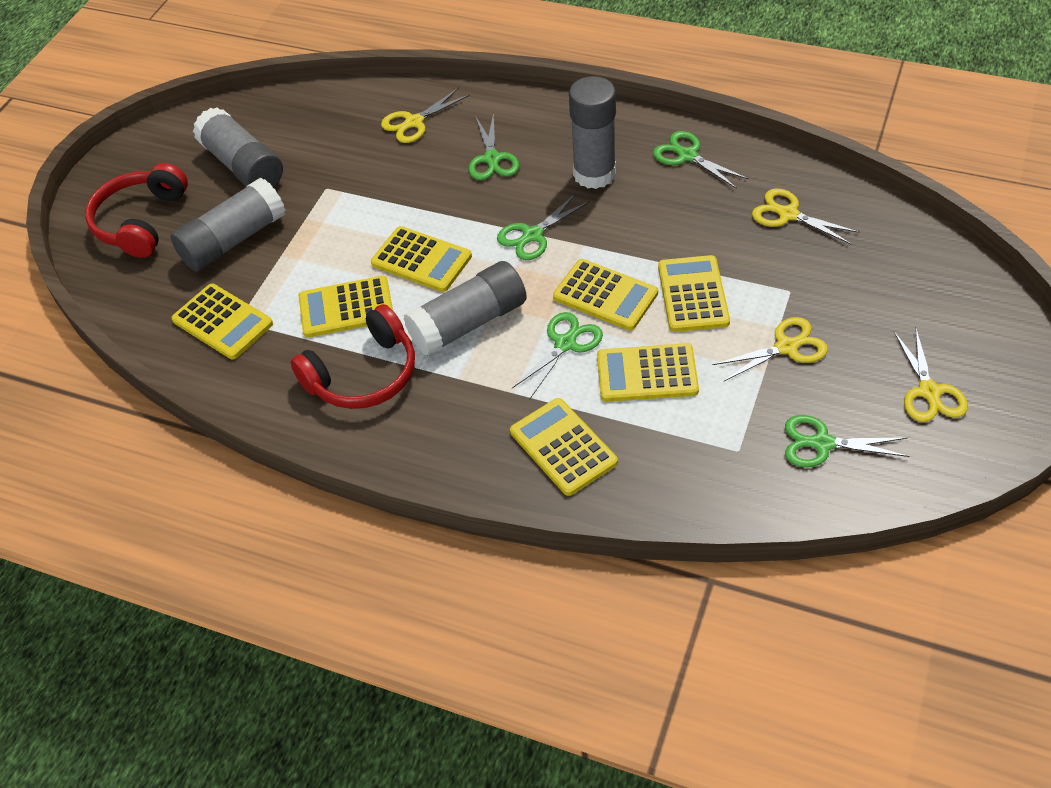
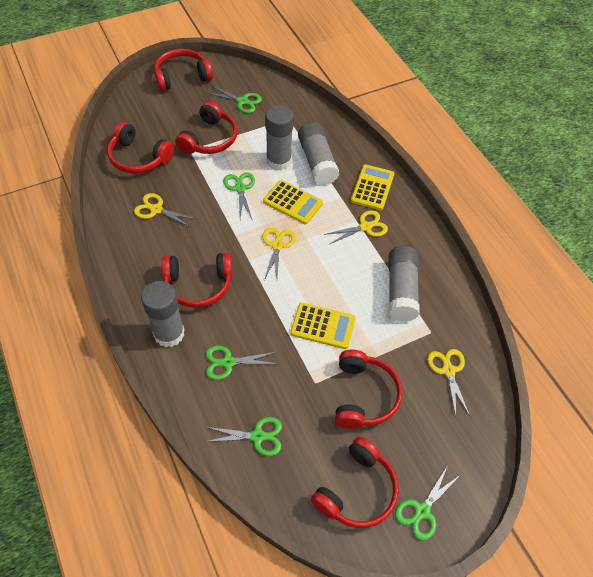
red headphones: [85,163,188,258] [291,304,415,409] = 2 -> [107,122,174,174] [154,49,213,91] [162,253,232,308] [175,101,238,154] [311,437,399,528] [335,350,403,429] = 6
yellow calculator: [171,284,273,359] [299,276,393,338] [371,226,472,292] [510,398,618,496] [553,259,658,331] [597,343,699,402] [658,255,730,332] = 7 -> [263,180,323,224] [290,303,356,349] [351,164,394,210] = 3

